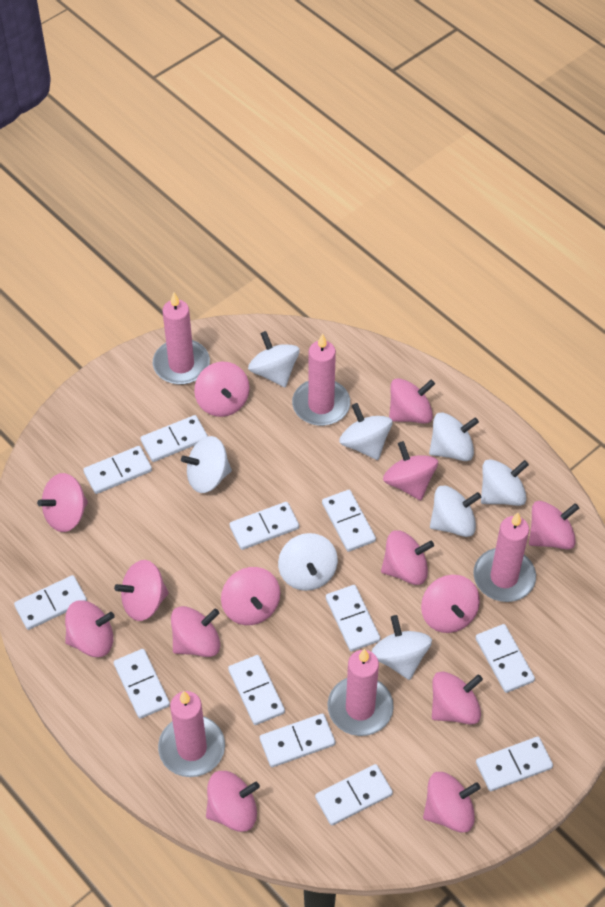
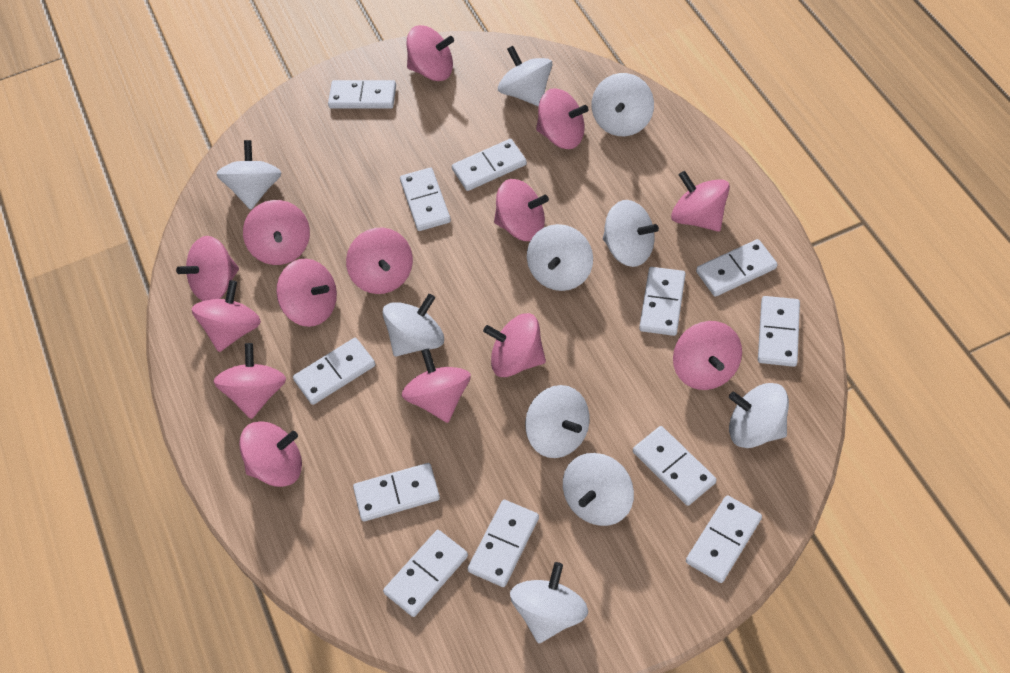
pink candle: [153,293,210,385] [158,691,225,777] [292,334,350,426] [327,649,394,736] [473,513,536,602] = 5 -> none = 0
white spinning top: [181,436,232,493] [248,331,300,387] [278,533,338,591] [339,403,392,460] [372,615,432,680] [429,413,479,461] [430,486,481,537] [481,459,529,506] = 8 -> [217,140,281,210] [383,294,444,356] [498,46,552,107] [510,562,588,643] [525,385,590,458] [527,224,593,291] [563,453,634,526] [592,73,654,136] [603,200,659,267] [729,383,789,448] = 10

